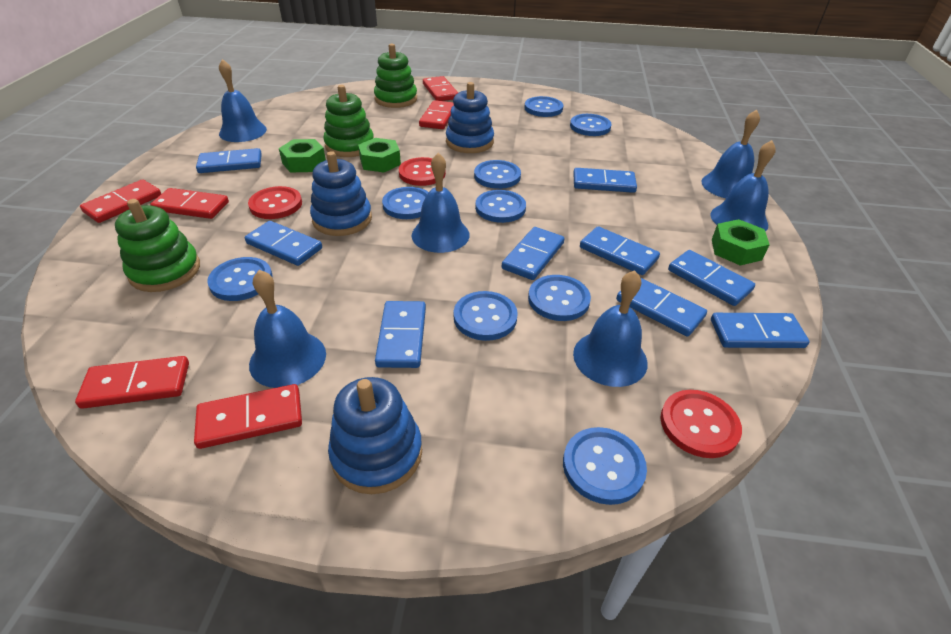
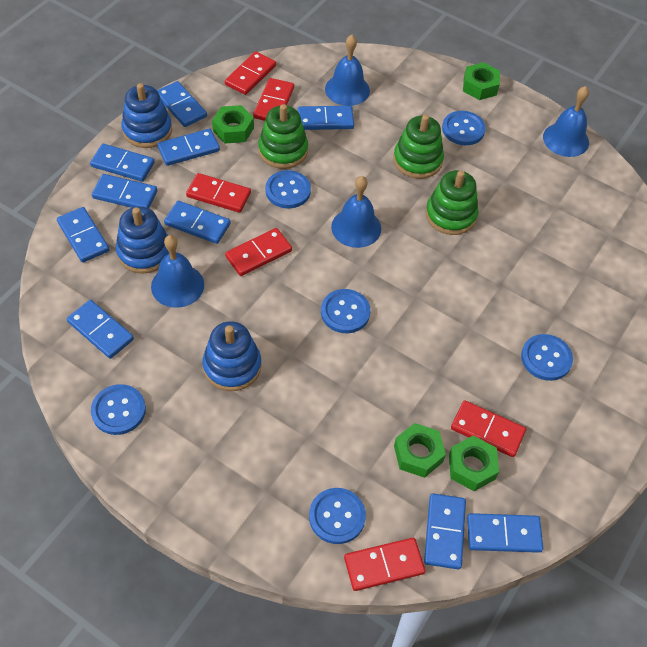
blue bell: [219,59,267,142] [249,270,326,388] [412,153,470,253] [573,270,648,387] [701,110,760,198] [710,140,776,232] = 6 -> [151,235,204,308] [325,35,370,106] [331,176,381,248] [543,86,589,157] = 4
blue button: [207,257,273,301] [382,187,428,219] [454,291,518,341] [474,160,521,189] [475,190,526,223] [524,96,563,117] [528,275,591,321] [563,427,647,505] [570,114,612,136] = 9 -> [91,384,146,435] [265,170,311,209] [309,488,366,544] [321,289,370,333] [442,111,486,145] [521,334,573,381] = 6
blue domino: [196,148,262,173] [245,221,322,266] [375,301,426,368] [502,227,565,280] [573,168,637,193] [580,227,660,275] [616,278,707,337] [668,250,755,306] [711,313,810,348] = 9 -> [57,207,110,263] [67,300,134,359] [90,144,155,182] [92,174,157,208] [157,81,207,127] [157,129,220,166] [164,201,230,244] [298,106,354,130] [424,493,466,569] [467,513,543,553] = 10
green nut: [279,139,326,172] [358,138,401,173] [712,219,770,265] = 3 -> [212,105,254,143] [394,423,446,478] [449,436,499,491] [463,62,500,100] = 4
red button: [248,186,302,219] [399,157,446,186] [660,390,742,458] = 3 -> none = 0

